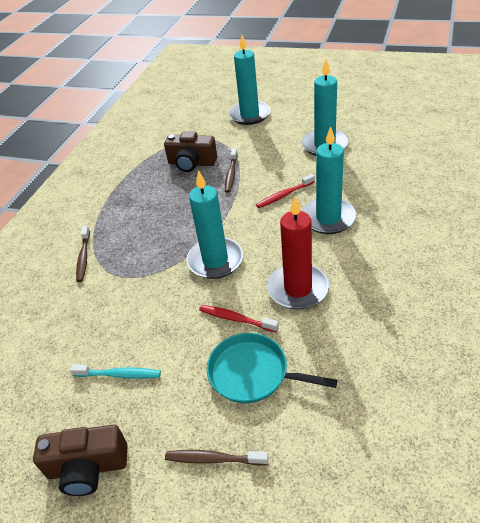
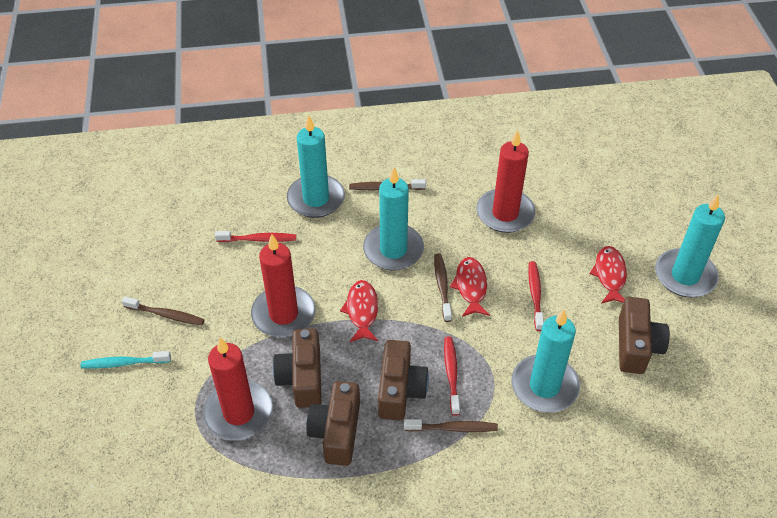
brown camera: [33,425,128,496] [164,131,217,172] = 2 -> [273,328,322,408] [306,381,360,466] [378,340,429,420] [619,297,670,374] = 4
brown toothbrush: [76,226,90,282] [165,450,268,466] [225,148,238,193] = 3 -> [122,297,205,325] [349,179,426,190] [404,419,498,432] [434,253,452,322] = 4
red candle: [267,196,329,309] = 1 -> [203,337,273,441] [251,234,315,337] [476,130,536,233] = 3
red fish: none = 0 -> [340,280,378,342] [450,257,490,317] [589,246,627,303] = 3
red toothbrush: [199,305,279,332] [256,174,315,208] = 2 -> [215,231,296,242] [444,337,460,416] [528,261,544,331] = 3
turquoise pan: [207,333,337,403] = 1 -> none = 0

